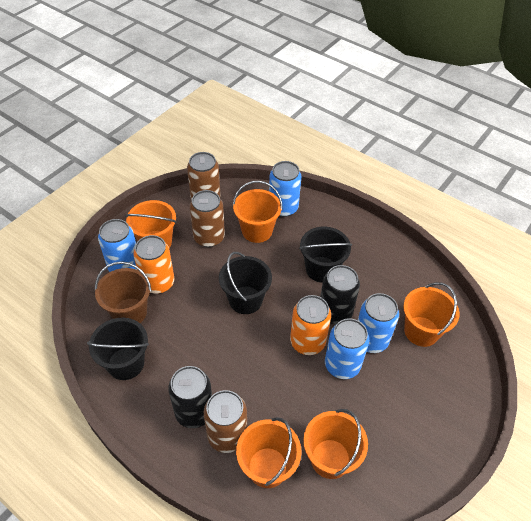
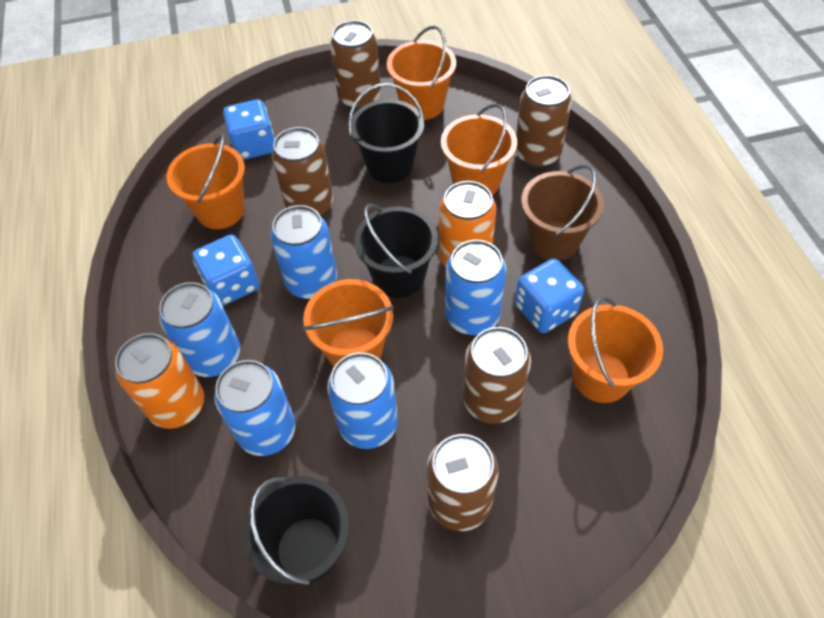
black can: [168,366,212,428] [320,265,360,324] = 2 -> none = 0
blue can: [98,219,137,272] [269,161,302,217] [325,318,369,379] [358,293,399,353] = 4 -> [159,282,240,377] [214,360,296,456] [270,205,337,299] [327,352,398,449] [445,240,506,335] = 5
blue dice: none = 0 -> [193,235,259,306] [223,99,275,160] [515,259,584,333] = 3
brown can: [187,152,220,200] [190,190,225,247] [204,390,247,453] = 3 -> [272,127,333,216] [330,20,381,110] [427,434,499,531] [463,327,531,424] [516,75,572,168] = 5

